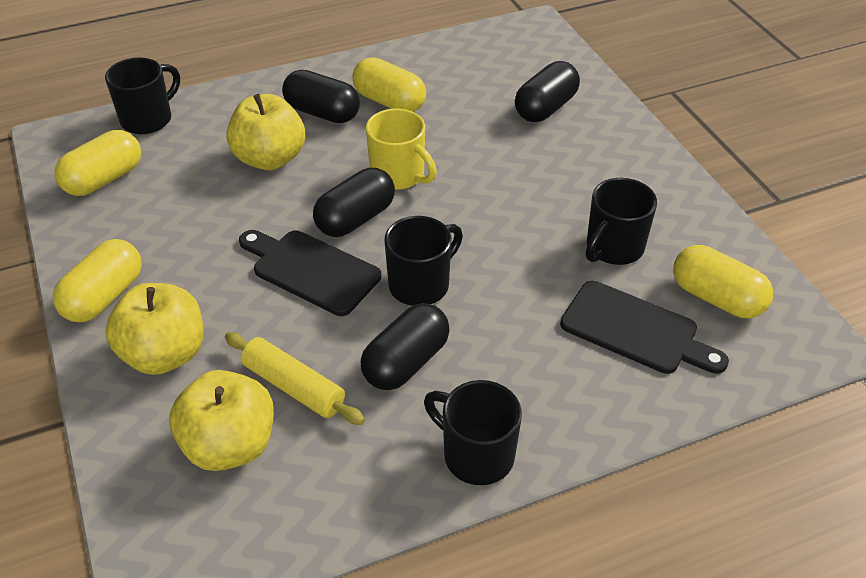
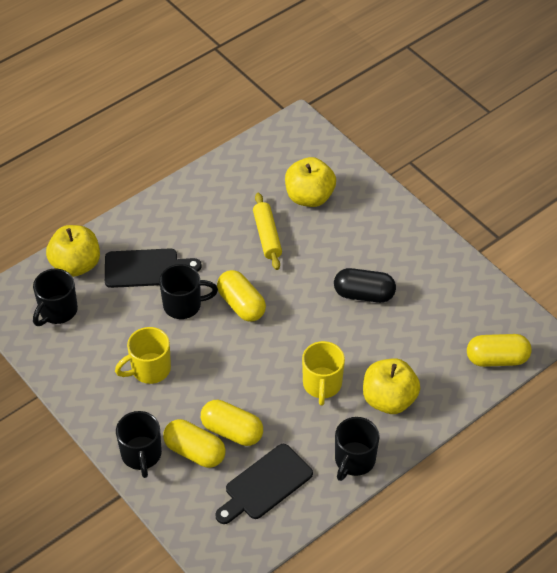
black capsule: [282,70,360,123] [313,168,395,237] [361,303,450,390] [515,61,580,122] = 4 -> [334,268,396,303] = 1
yellow mug: [366,108,437,190] = 1 -> [115,327,171,384] [302,341,345,406] = 2

